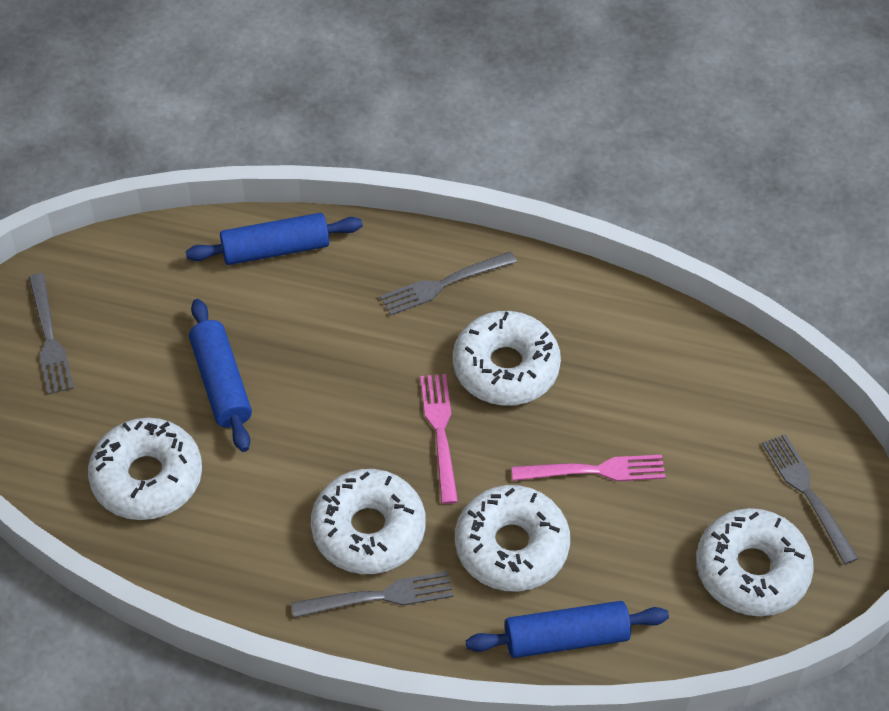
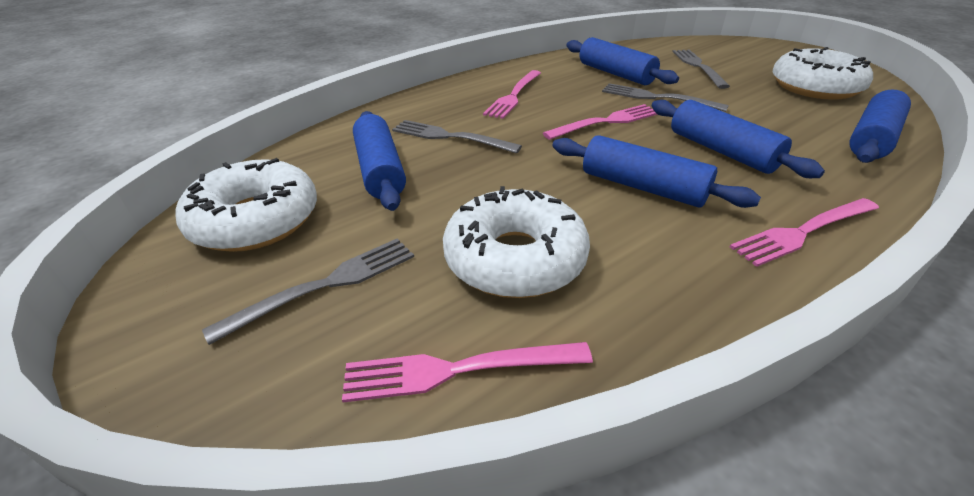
blue rolling pin: [185,213,363,265] [189,299,252,452] [466,601,669,658] = 3 -> [353,111,406,211] [552,135,761,208] [566,37,679,85] [652,100,825,178] [849,89,911,163] = 5
pink fork: [420,374,458,504] [511,455,666,481] = 2 -> [342,342,593,402] [483,70,541,119] [543,104,658,140] [730,198,879,267] = 4
white donut: [88,418,202,520] [311,469,426,574] [453,311,561,406] [455,485,570,592] [696,508,814,616] = 5 -> [175,158,317,252] [443,186,590,298] [773,47,873,100] = 3

